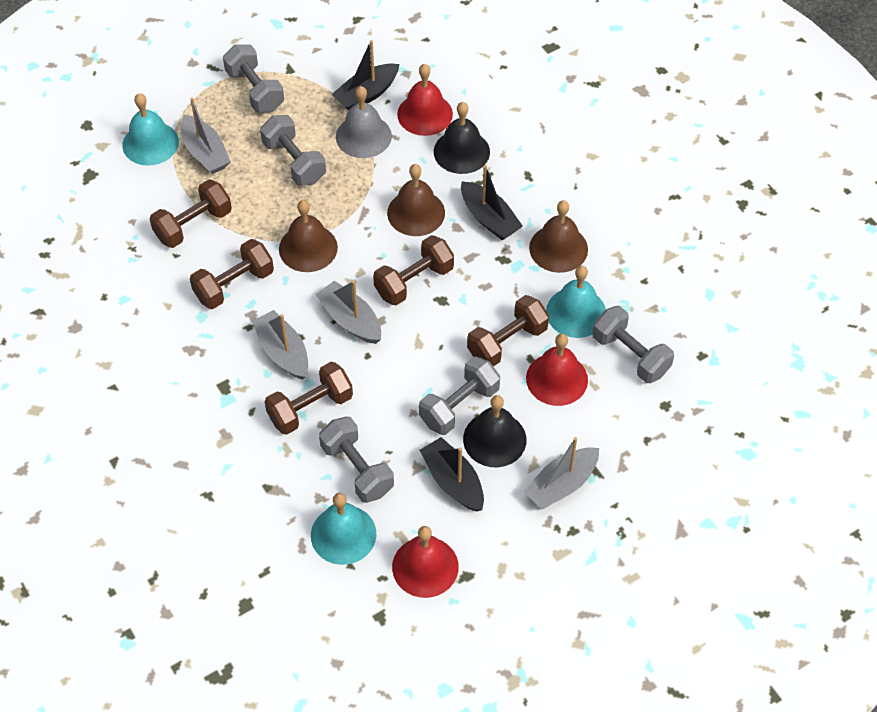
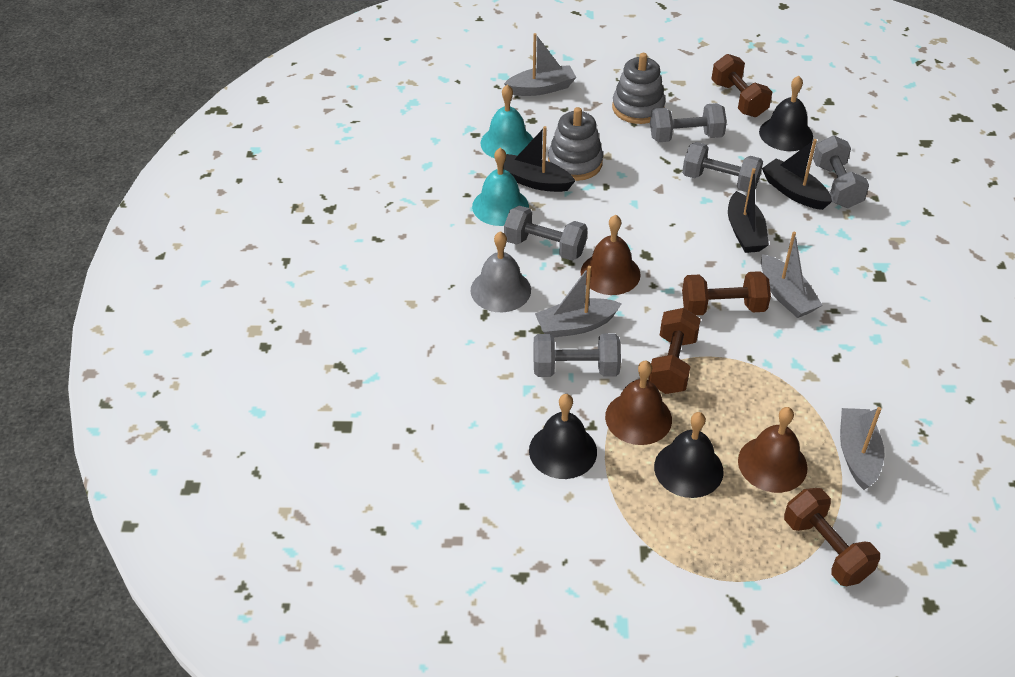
black bell: [434,102,490,174] [463,395,526,467] = 2 -> [529,394,597,479] [654,412,724,498] [759,76,813,151] = 3
brown dumbbell: [150,179,232,248] [190,239,274,309] [265,362,353,435] [373,235,454,306] [467,295,549,367] = 5 -> [648,308,701,394] [682,271,771,315] [712,54,772,117] [784,488,880,586] = 4
grey stacking toy: none = 0 -> [548,107,603,181] [612,53,666,124] = 2
red bell: [392,526,459,598] [397,64,453,136] [526,334,588,406] = 3 -> none = 0
turquoise bell: [122,93,179,166] [311,493,376,565] [546,266,606,338] = 3 -> [472,148,529,226] [480,84,533,158] = 2

